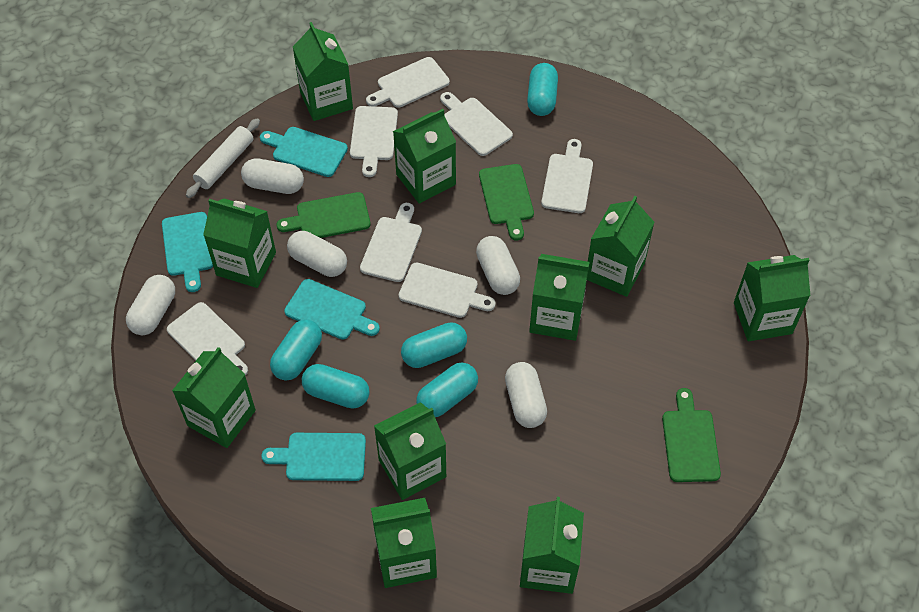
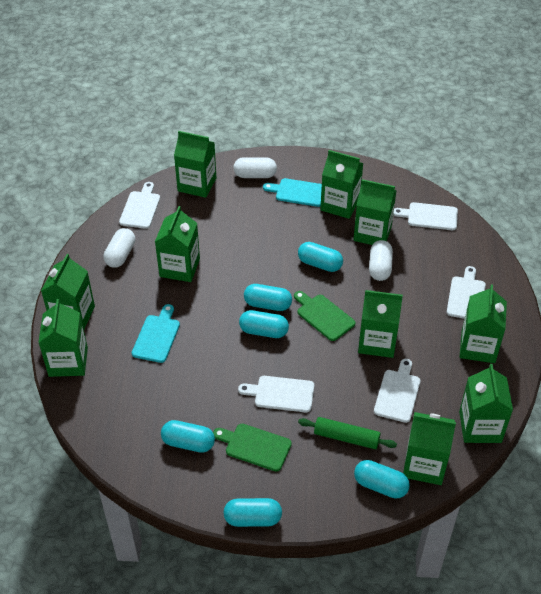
green cutting board: [277,192,371,238] [479,164,534,240] [662,388,721,482] = 3 -> [213,424,292,472] [294,291,356,341] = 2
green rolling pin: none = 0 -> [298,417,397,449] = 1
turquoise capsule: [270,319,322,381] [302,364,369,409] [401,322,467,368] [416,363,478,417] [527,63,558,116] = 5 -> [161,420,215,453] [223,498,282,527] [239,310,289,338] [244,284,292,311] [298,242,343,272] [354,460,410,499] = 6
turquoise cutting board: [162,212,213,292] [260,127,348,177] [261,433,366,481] [284,279,380,340] = 4 -> [132,304,180,363] [263,178,322,207] = 2
white capsule: [126,275,175,335] [241,158,304,194] [287,231,347,277] [476,236,520,295] [505,362,547,428] = 5 -> [104,228,135,268] [233,157,277,178] [369,240,393,281] = 3
white cutting board: [167,302,248,376] [350,106,398,177] [360,203,422,282] [366,57,450,108] [399,262,495,318] [440,92,513,156] [541,139,593,213] = 7 -> [119,182,160,229] [238,376,314,412] [374,359,420,423] [393,202,458,230] [447,266,486,319] = 5
white rolling pin: [186,118,260,198] = 1 -> none = 0

